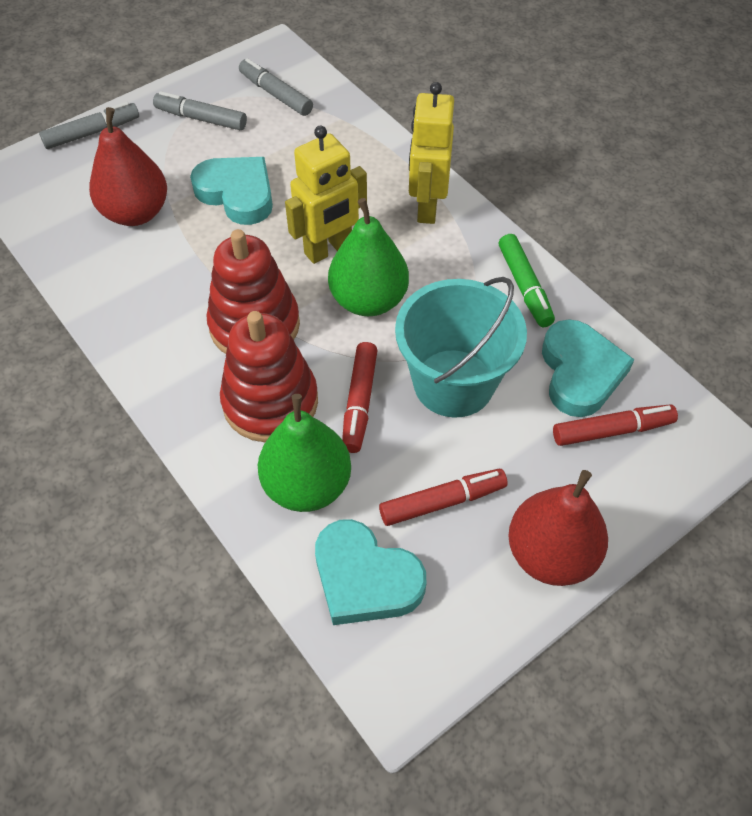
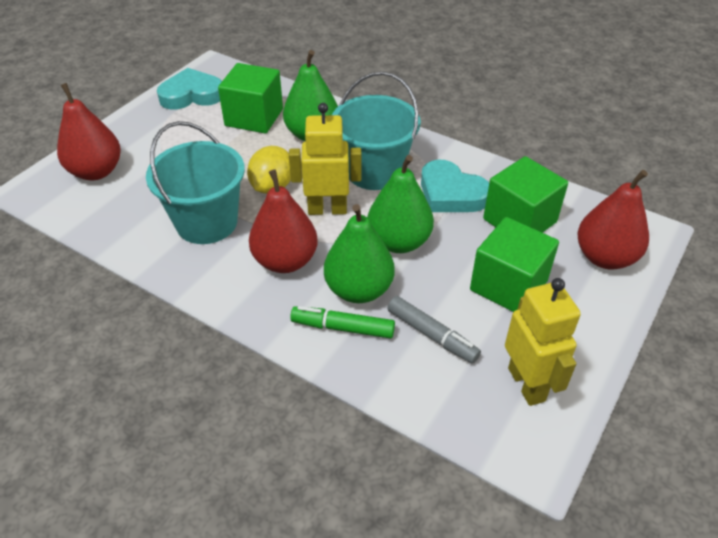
green cube: none = 0 -> [218,63,283,133] [470,217,559,312] [483,156,568,233] = 3
green pear: [258,394,351,512] [328,198,409,316] = 2 -> [283,50,338,141] [324,204,394,303] [367,155,434,253] = 3
grey marker: [39,102,139,149] [153,91,247,130] [239,58,313,116] = 3 -> [387,296,481,364] = 1
red marker: [342,342,377,453] [379,469,508,526] [553,405,678,446] = 3 -> none = 0
red pear: [89,107,167,226] [508,470,608,586] = 2 -> [57,83,121,180] [249,169,318,273] [577,170,649,270] = 3
red stacking toy: [206,229,300,354] [220,311,318,442] = 2 -> none = 0
turquoise bucket: [395,277,527,418] = 1 -> [146,121,245,244] [332,71,421,190] = 2
turquoise heart: [190,157,273,225] [315,519,426,625] [542,319,635,417] = 3 -> [157,68,222,109] [421,159,489,212] = 2
yellow lemon: none = 0 -> [247,146,291,194] = 1

